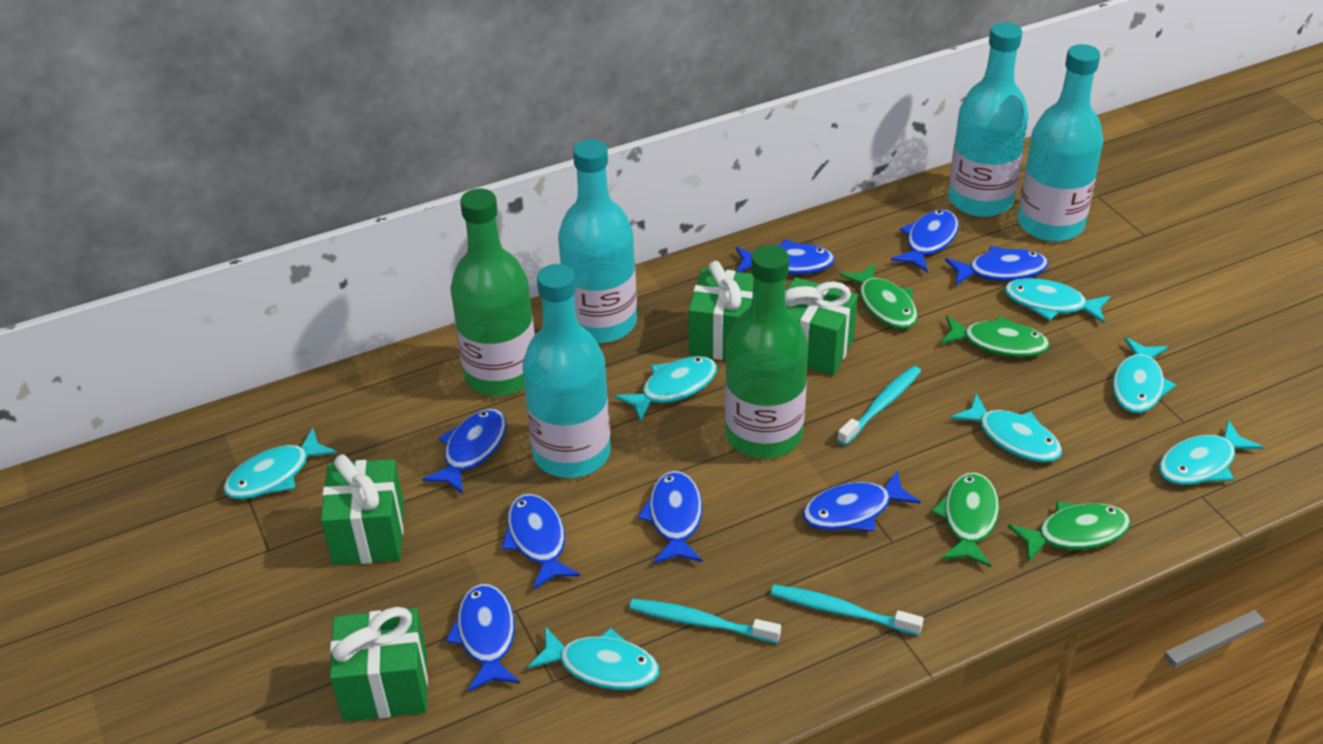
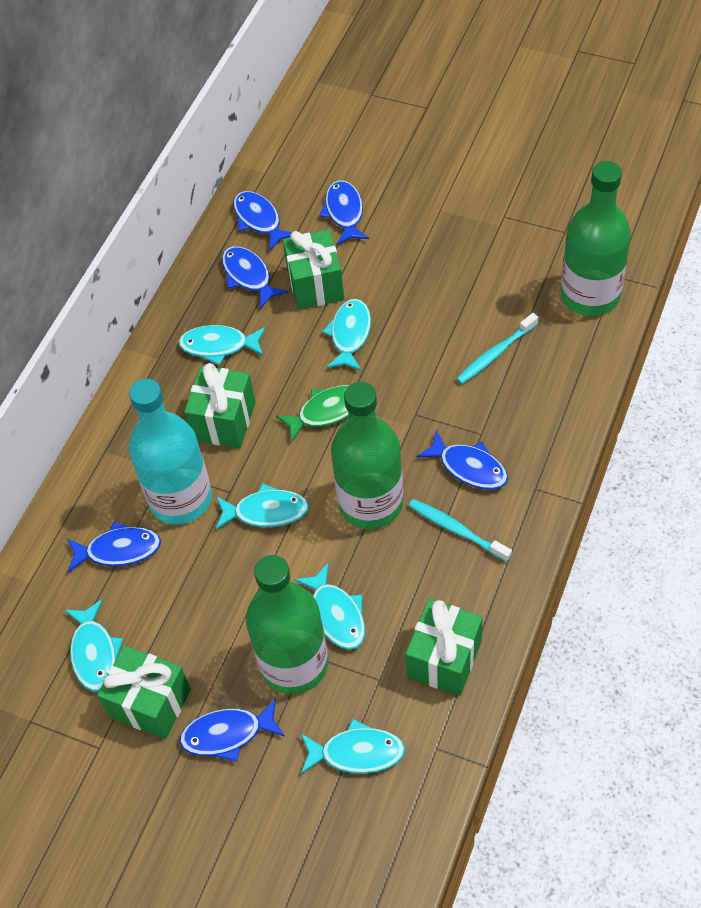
blue fish: [422,409,507,494] [446,584,520,692] [502,494,580,590] [637,471,702,563] [736,239,835,274] [802,470,921,531] [891,209,959,273] [945,246,1048,285] = 8 -> [67,522,161,573] [179,698,285,762] [222,246,288,309] [233,191,292,250] [319,180,369,245] [417,430,508,490] = 6
green bottle: [450,189,535,396] [725,245,808,459] = 2 -> [246,555,328,694] [331,382,403,529] [561,161,631,316] = 3
green fish: [840,263,918,329] [932,472,999,567] [940,315,1050,357] [1008,501,1131,562] = 4 -> [276,385,350,443] = 1
turquoise bottle: [523,264,611,478] [558,139,637,343] [948,22,1029,217] [1017,44,1104,242] = 4 -> [129,379,212,524] = 1
turquoise fish: [223,428,337,499] [528,627,659,690] [615,356,717,422] [951,394,1062,462] [1004,278,1110,324] [1112,338,1176,413] [1159,420,1263,485] = 7 -> [65,599,123,691] [178,325,265,365] [216,483,309,530] [294,562,365,650] [301,719,405,774] [322,299,371,371] = 6
turquoise toothbrush: [629,599,781,643] [771,585,924,636] [837,366,921,446] = 3 -> [409,499,512,562] [456,313,538,384] = 2

